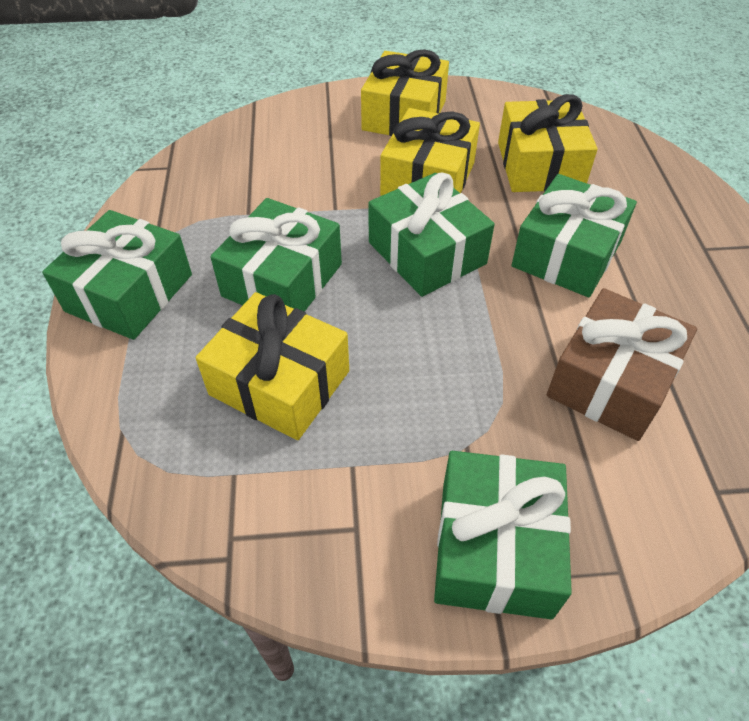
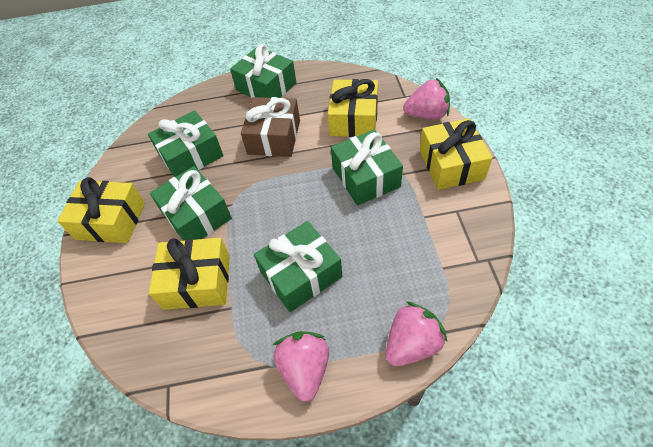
pink strawberry: none = 0 -> [273,331,329,402] [386,301,447,366] [403,78,450,119] = 3

